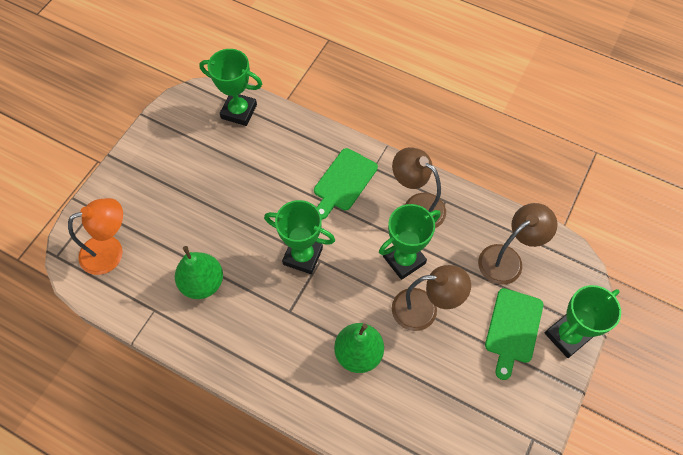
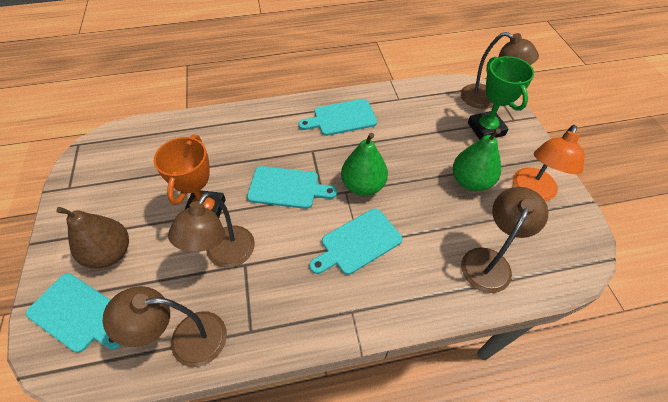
brown lamp: [392,147,446,228] [392,265,471,331] [478,203,557,285] = 3 -> [103,286,227,367] [168,192,255,268] [461,32,539,109] [461,187,548,293] = 4
brown pear: none = 0 -> [56,207,129,269] = 1
green cutting board: [314,148,378,220] [485,288,543,380] = 2 -> none = 0
green trophy: [199,49,262,126] [264,200,335,274] [379,204,441,280] [545,285,621,358] = 4 -> [468,56,534,140] = 1
orange trophy: none = 0 -> [154,134,226,218] = 1
turquoise cutting board: none = 0 -> [26,273,121,353] [247,166,337,209] [299,99,377,136] [310,208,403,275] = 4

